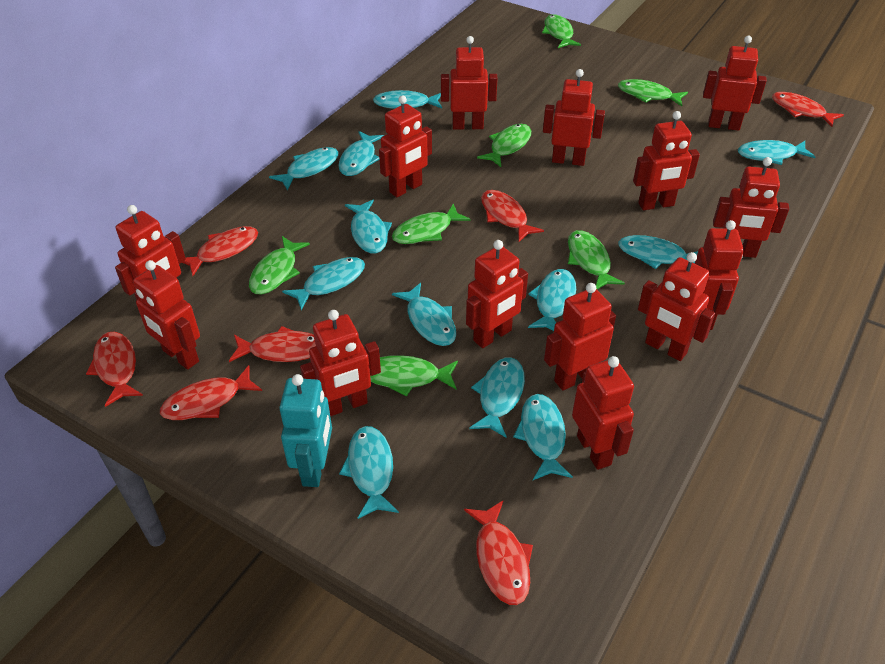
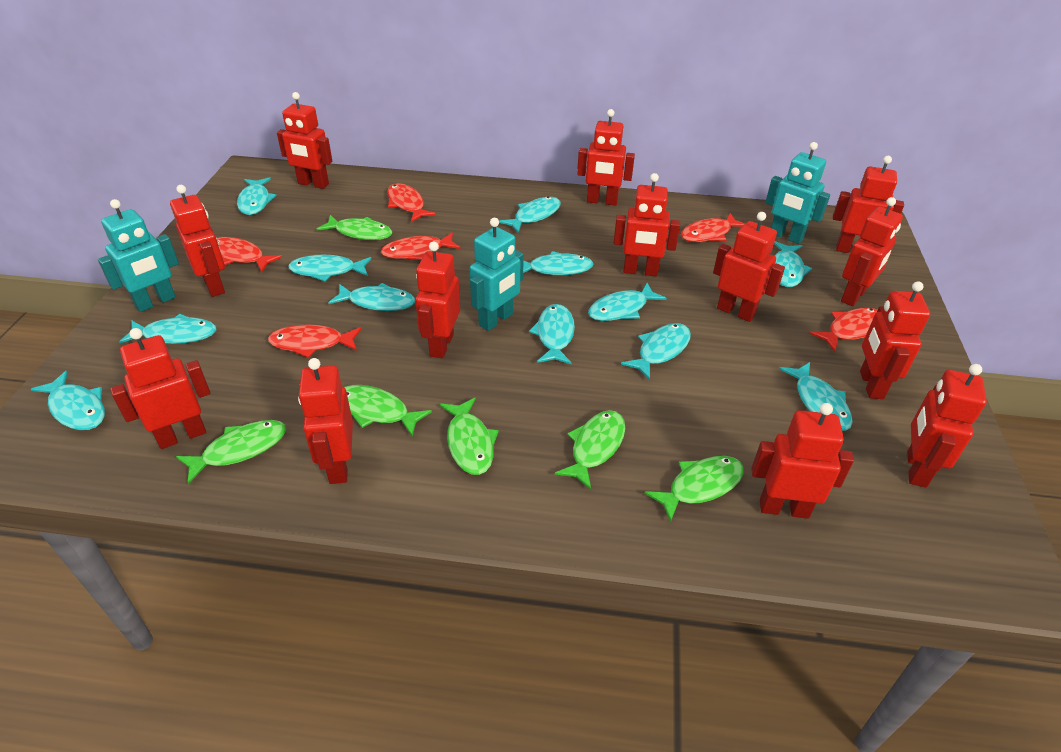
green fish: [249,236,310,294] [370,355,458,396] [392,203,471,244] [477,124,531,167] [542,14,581,48] [568,230,625,289] [618,79,688,106] = 7 -> [176,420,286,484] [317,215,392,240] [345,385,432,436] [440,397,499,475] [555,410,625,490] [645,456,744,522] = 6
red fish: [86,332,143,407] [160,365,262,420] [182,226,258,276] [229,326,316,362] [464,501,533,605] [481,190,544,242] [772,92,844,127] = 7 -> [217,237,282,273] [268,325,362,358] [381,232,460,260] [387,183,436,222] [681,213,745,242] [809,308,877,352] = 6
red robot: [115,205,186,295] [133,260,200,370] [300,310,381,416] [379,95,432,198] [441,36,498,130] [466,240,528,348] [543,69,605,166] [544,283,616,391] [572,356,634,470] [633,111,700,210] [638,252,715,361] [695,220,744,330] [703,36,767,131] [713,157,789,258] = 14 -> [110,328,210,449] [170,185,225,297] [277,92,332,189] [298,358,353,484] [415,241,460,358] [577,109,635,206] [614,173,680,276] [713,212,785,322] [751,403,854,519] [833,156,904,253] [841,197,903,306] [860,281,930,399] [907,364,987,488] = 13
turquoise robot: [279,374,332,487] = 1 -> [98,199,179,312] [470,218,524,331] [765,142,830,244] = 3

